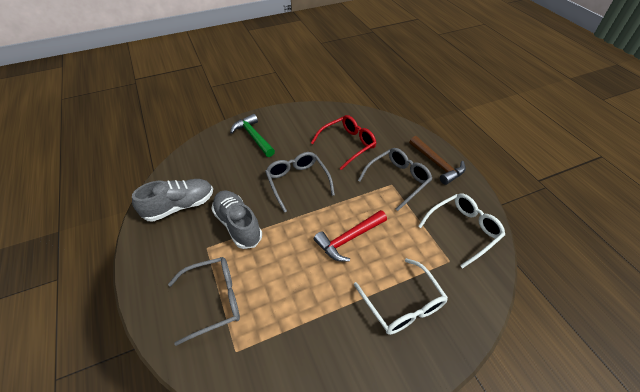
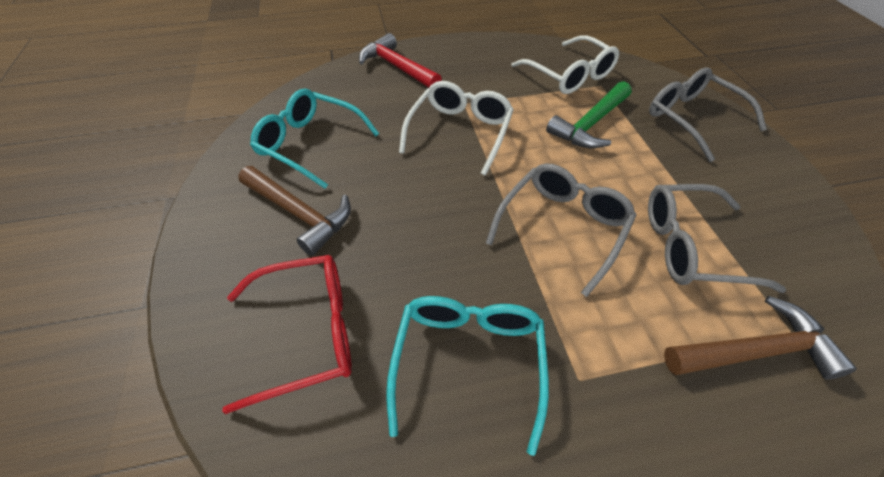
brown hammer: [409,136,466,185] = 1 -> [238,166,351,256] [664,296,857,380] = 2
grey shoe: [132,179,213,222] [211,190,262,249] = 2 -> none = 0
turquoise glasses: none = 0 -> [250,89,379,189] [386,296,549,456] = 2

